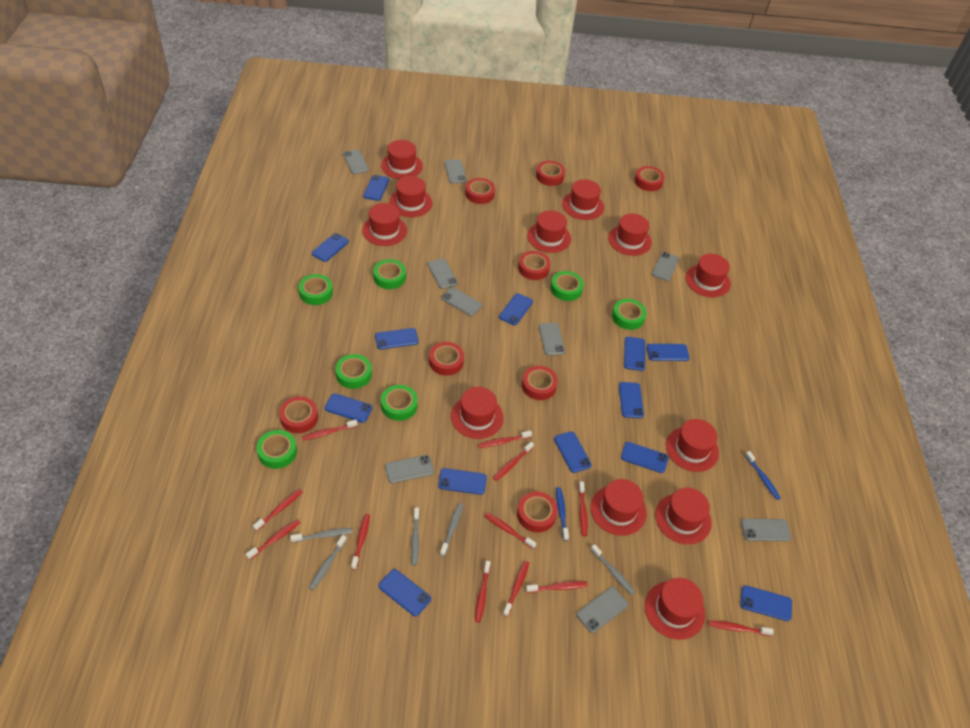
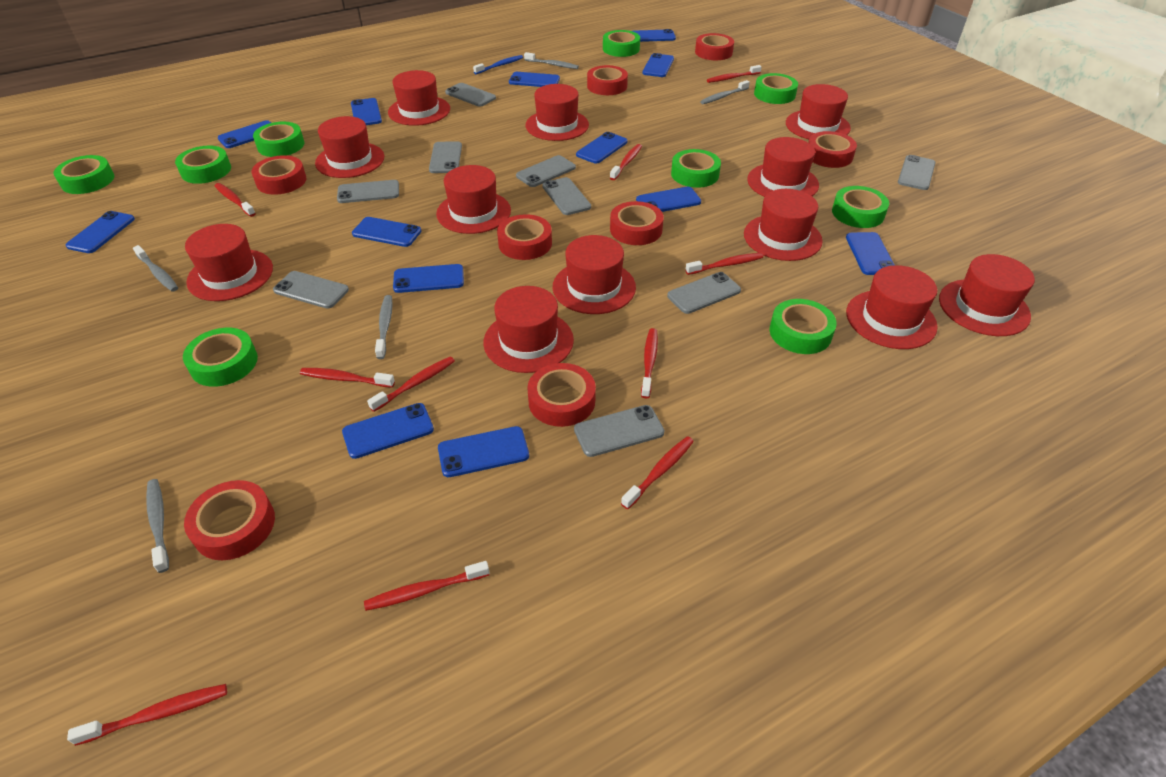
blue toothbrush: [556,487,569,541] [745,451,781,500] = 2 -> [473,55,523,74] = 1
green tape: [257,430,297,469] [299,274,333,305] [335,354,372,389] [373,259,406,289] [381,385,418,421] [551,271,584,301] [612,299,646,330] = 7 -> [54,155,114,194] [175,146,231,184] [183,328,258,387] [253,122,304,157] [603,30,640,57] [671,149,721,188] [754,73,798,104] [770,299,837,354] [832,186,889,228] = 9
red toothbrush: [246,519,301,560] [253,489,302,531] [302,420,358,441] [351,514,370,570] [475,561,491,622] [478,431,532,448] [485,513,536,549] [493,442,534,481] [503,561,529,617] [526,581,588,593] [578,481,588,536] [708,620,774,636] = 12 -> [67,684,227,746] [215,183,256,217] [300,368,395,388] [364,561,490,611] [367,356,455,412] [610,144,642,180] [621,436,694,509] [641,328,658,399] [685,253,763,275] [707,65,762,83] = 10

